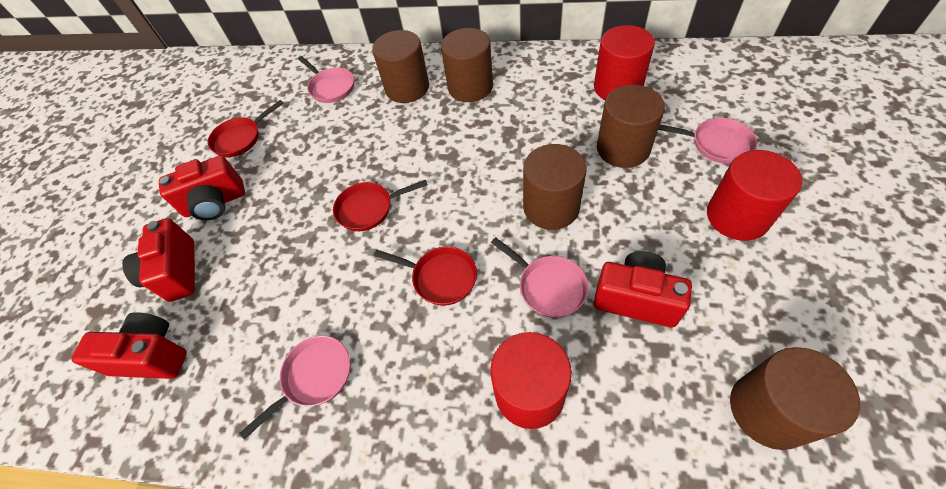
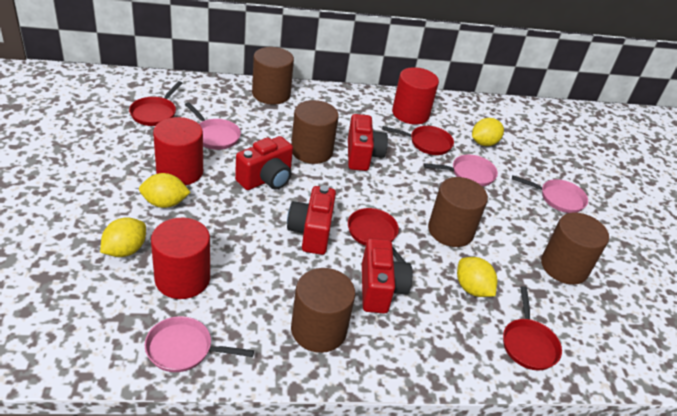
red pan: [208,100,284,157] [333,180,428,231] [374,247,477,306] = 3 -> [129,81,182,126] [348,208,405,262] [382,126,454,155] [503,286,562,371] = 4
yellow lemon: none = 0 -> [100,217,146,257] [139,173,191,208] [457,257,498,297] [472,118,504,146] = 4

